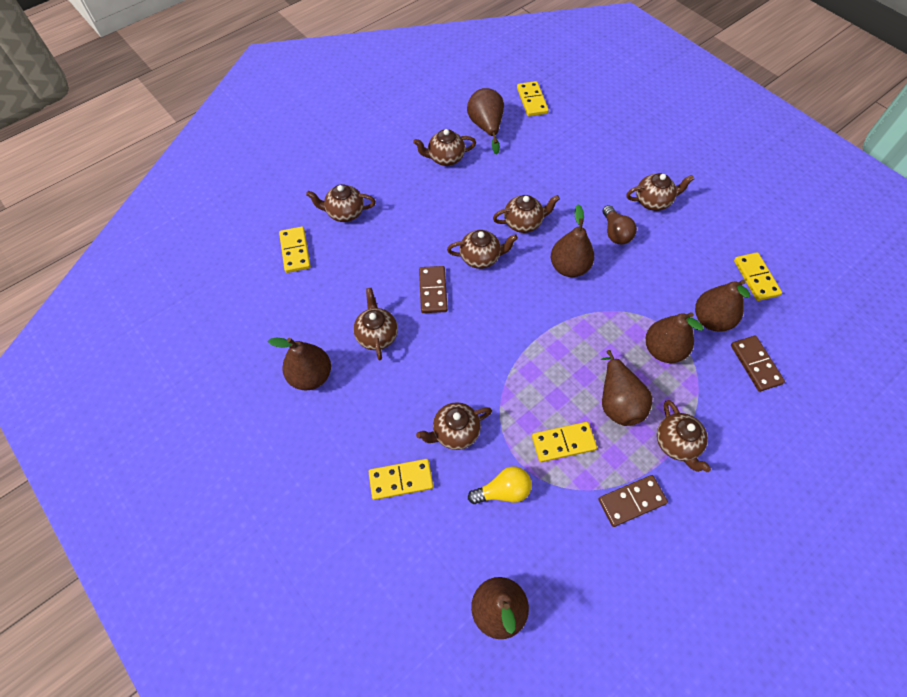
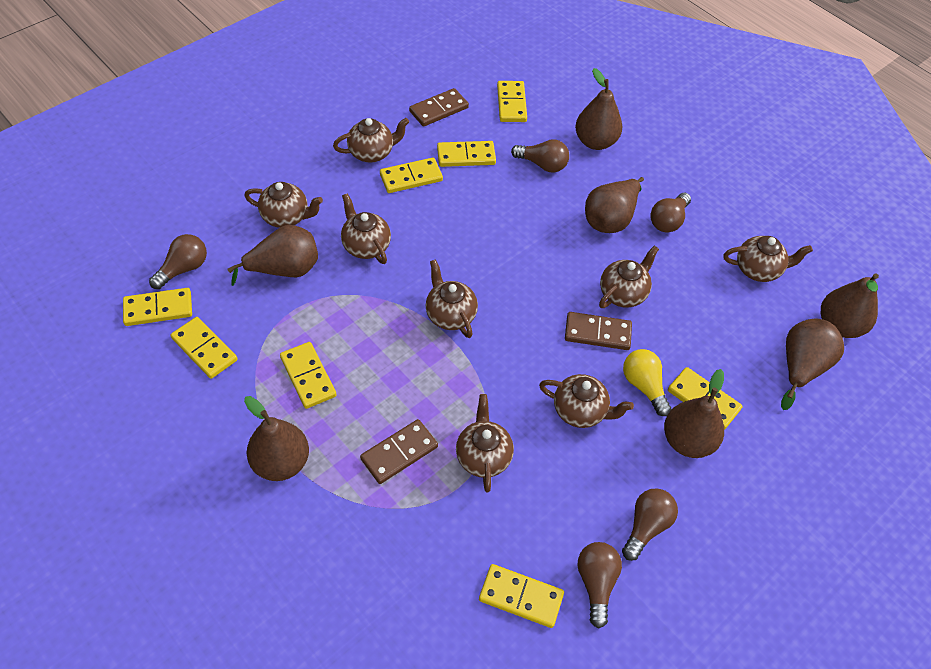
brown light bulb: [602,205,637,244] = 1 -> [149,234,207,289] [511,139,569,173] [577,542,622,628] [622,488,678,561] [650,193,691,233] = 5
yellow domino: [279,227,311,273] [369,459,433,500] [517,81,549,117] [532,422,597,462] [734,252,782,301] = 5 -> [123,288,192,326] [171,317,238,379] [280,342,337,409] [380,157,443,193] [437,141,496,167] [479,564,564,628] [497,81,527,122] [668,367,743,430] = 8

